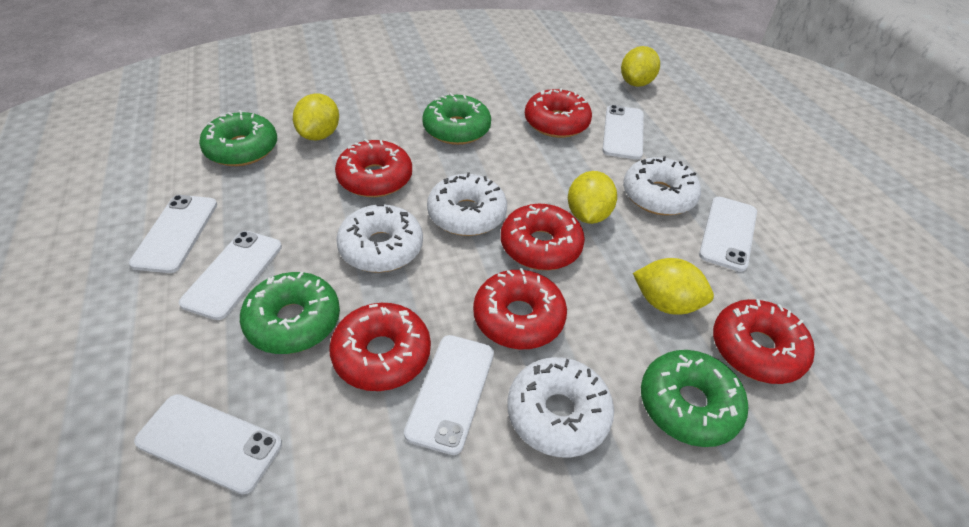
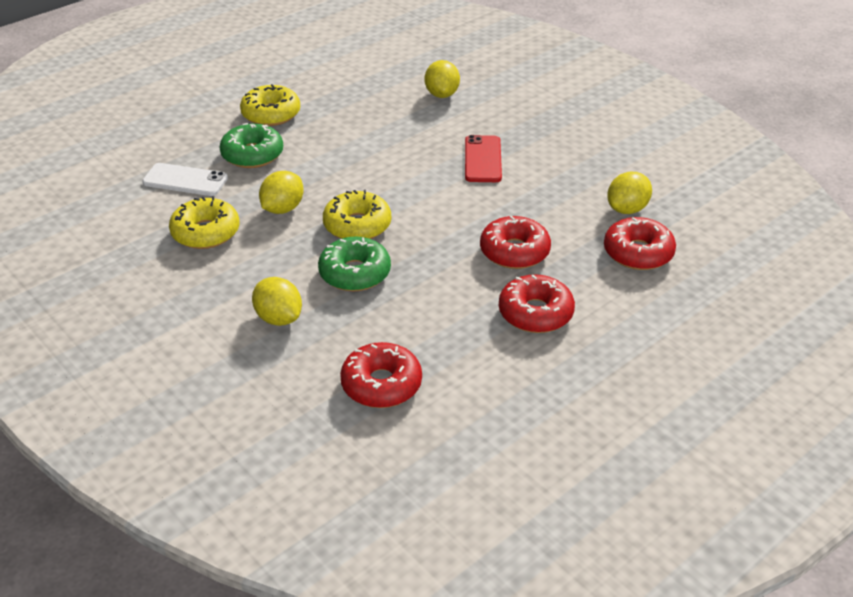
green donut: [199,110,277,166] [240,272,340,354] [422,93,491,145] [641,350,748,447] = 4 -> [220,123,283,168] [318,237,391,291] = 2
red donut: [329,303,431,391] [335,139,412,197] [473,268,567,349] [501,204,585,270] [525,88,592,138] [713,299,815,384] = 6 -> [340,342,422,408] [480,216,551,269] [499,274,575,333] [604,217,676,270] = 4
red phone: none = 0 -> [465,135,502,182] = 1
white donut: [336,204,423,273] [427,172,507,236] [507,357,614,458] [623,156,701,215] = 4 -> none = 0
white phone: [129,195,217,273] [134,394,282,494] [179,231,282,320] [404,335,494,455] [602,105,644,160] [699,197,757,272] = 6 -> [142,163,228,196] = 1
yellow donut: none = 0 -> [169,196,240,249] [240,84,300,126] [323,190,391,239] = 3

